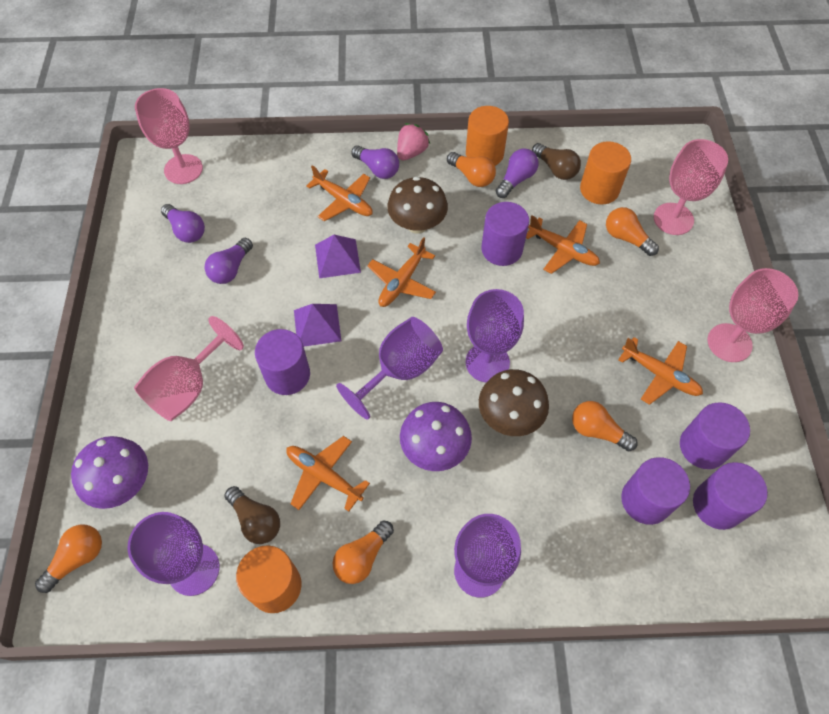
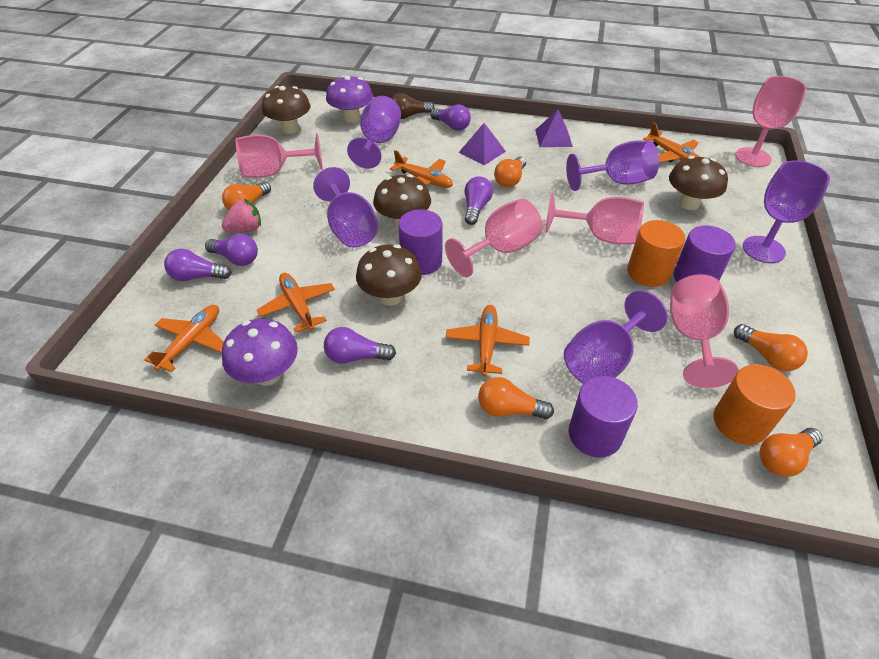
brown light bulb: [224,486,280,544] [532,143,581,180] = 2 -> [392,93,434,119] = 1
brown mushroom: [387,176,448,233] [479,369,549,436] = 2 -> [262,86,310,134] [356,244,422,306] [373,174,431,229] [669,156,728,210] = 4
orange cylinder: [236,545,301,613] [466,106,509,166] [580,141,631,205] = 3 -> [627,220,685,287] [714,364,796,445] = 2
pink goblet: [134,316,244,421] [135,88,203,184] [654,139,728,235] [707,268,798,362] = 4 -> [236,133,323,178] [445,199,543,277] [546,192,644,244] [670,274,738,388] [735,76,807,167] = 5
purple cylinder: [255,329,310,395] [481,202,529,266] [621,457,690,525] [680,402,750,469] [693,462,768,530] = 5 -> [398,209,443,275] [569,376,638,458] [673,226,736,282] = 3
purple goblet: [127,512,220,596] [336,317,443,420] [454,514,521,598] [466,289,524,382] = 4 -> [313,167,378,247] [347,96,401,169] [564,290,668,384] [566,140,659,191] [743,160,830,263] = 5
purple light bulb: [161,204,205,243] [205,238,253,284] [351,145,399,179] [496,148,539,198] = 4 -> [164,249,232,281] [205,234,258,266] [324,327,396,364] [430,105,471,131] [465,176,493,225] = 5

